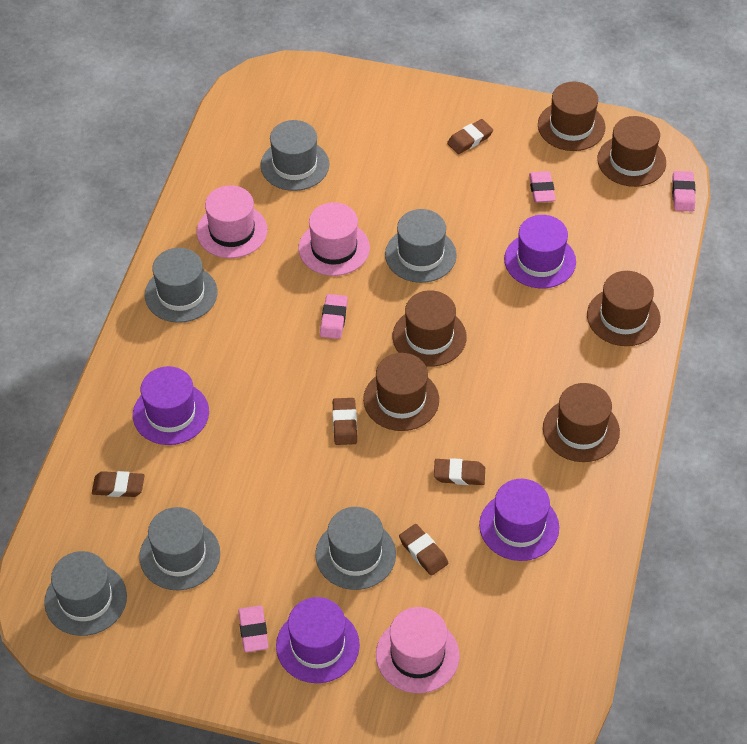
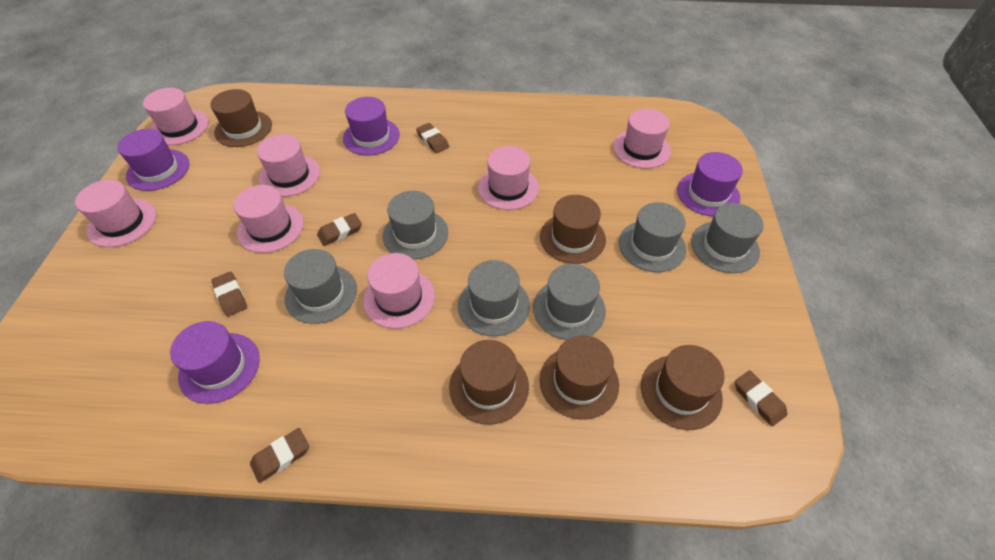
brown hat: [363,353,439,431] [393,290,467,367] [538,82,605,151] [543,383,620,462] [587,271,661,346] [597,116,666,187] = 6 -> [210,89,272,147] [449,340,529,425] [539,335,619,420] [540,195,606,264] [641,345,725,430] = 5
pink eraser: [238,606,269,652] [320,294,348,339] [529,171,556,203] [672,171,695,212] = 4 -> none = 0
pink hat: [197,185,267,258] [298,202,370,276] [376,607,460,693] = 3 -> [75,180,156,247] [143,88,209,145] [233,185,304,253] [257,134,320,197] [363,253,435,329] [478,146,539,210] [613,109,671,169] = 7

